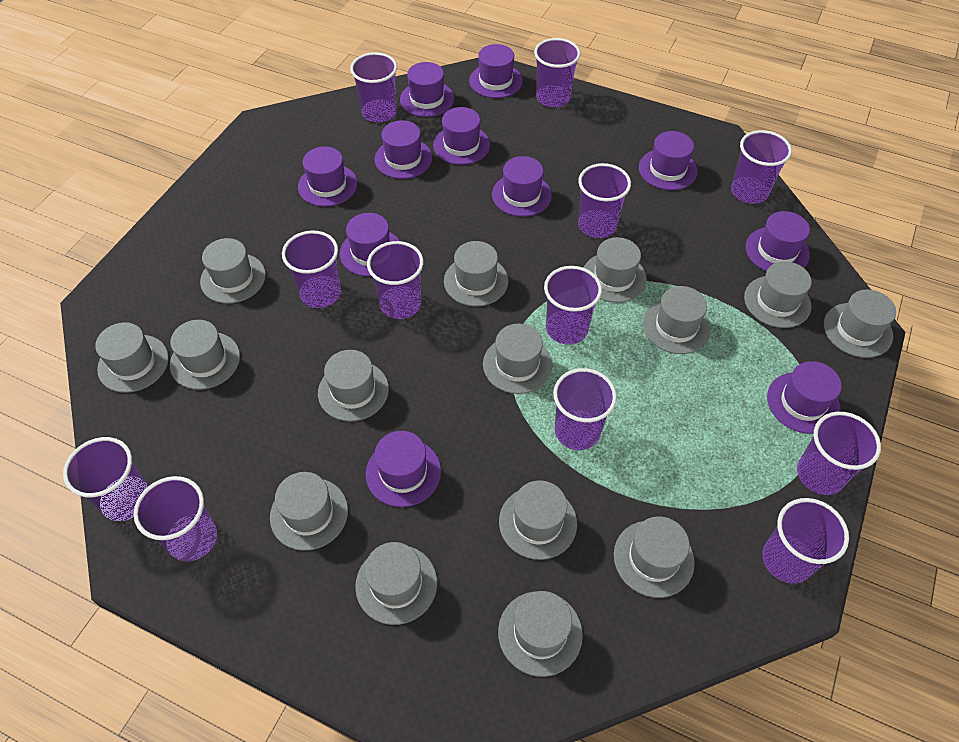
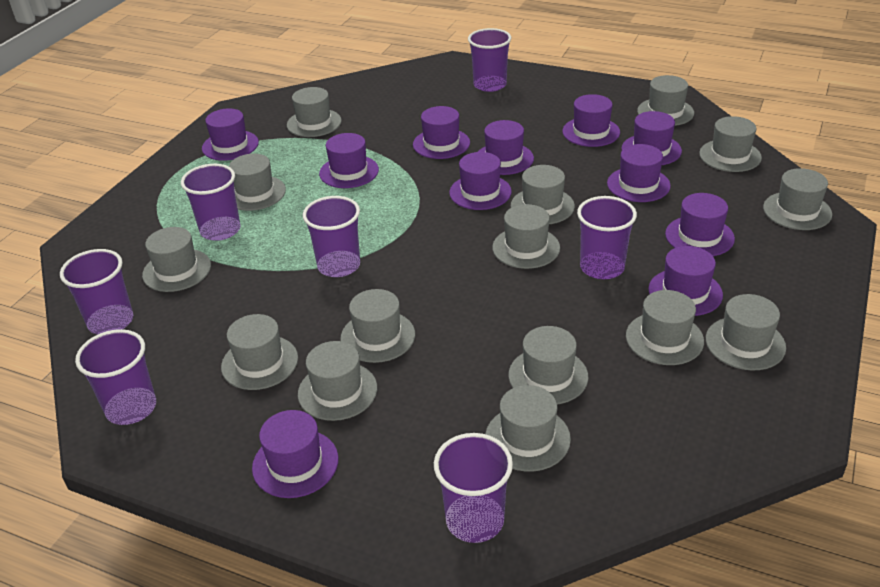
purple cup: [63,437,148,521] [134,476,217,561] [282,231,341,308] [350,52,397,122] [367,241,423,319] [534,38,580,107] [544,266,602,345] [553,368,617,450] [578,163,631,238] [731,130,792,204] [762,498,849,584] [797,412,881,495] = 12 -> [60,249,133,334] [75,329,156,425] [181,164,240,241] [303,196,360,277] [434,433,513,543] [468,28,511,92] [577,196,637,279] = 7

